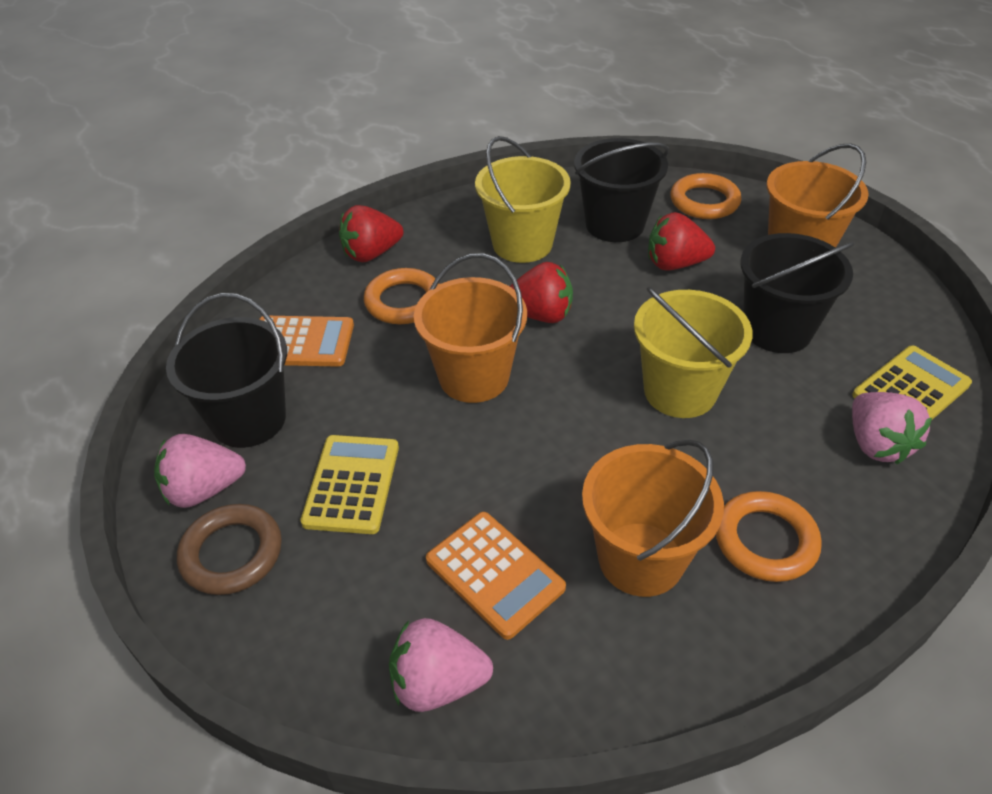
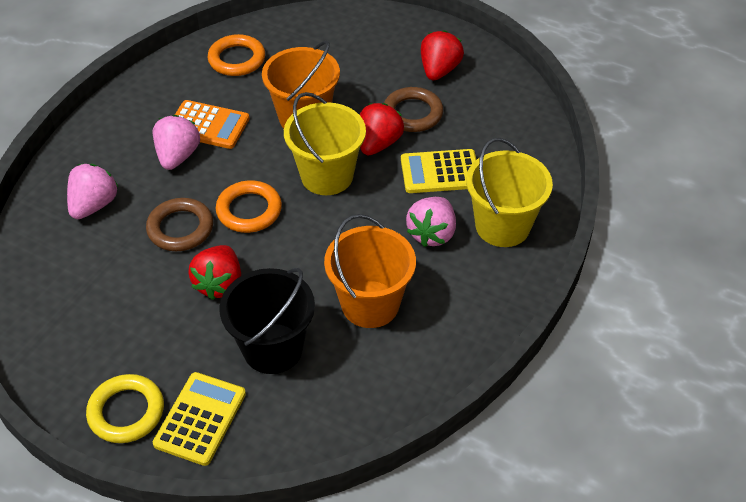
black bucket: [166,293,287,448] [574,138,669,242] [740,233,855,353] = 3 -> [220,268,315,374] = 1
brown ring: [177,504,282,595] = 1 -> [146,198,213,251] [384,87,443,132] = 2
orange bucket: [414,253,527,403] [582,439,724,597] [766,144,869,248] = 3 -> [262,41,340,129] [324,214,416,328] = 2
orange calculator: [259,316,354,367] [426,512,566,640] = 2 -> [175,100,250,149] = 1
orange ring: [364,268,439,324] [671,173,741,219] [716,491,822,582] = 3 -> [208,34,265,76] [216,180,282,233] = 2
yellow ring: none = 0 -> [86,374,164,443] = 1

